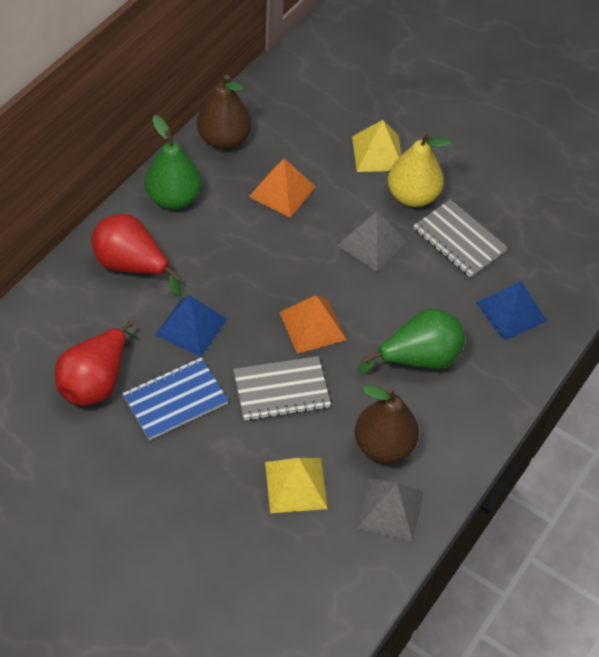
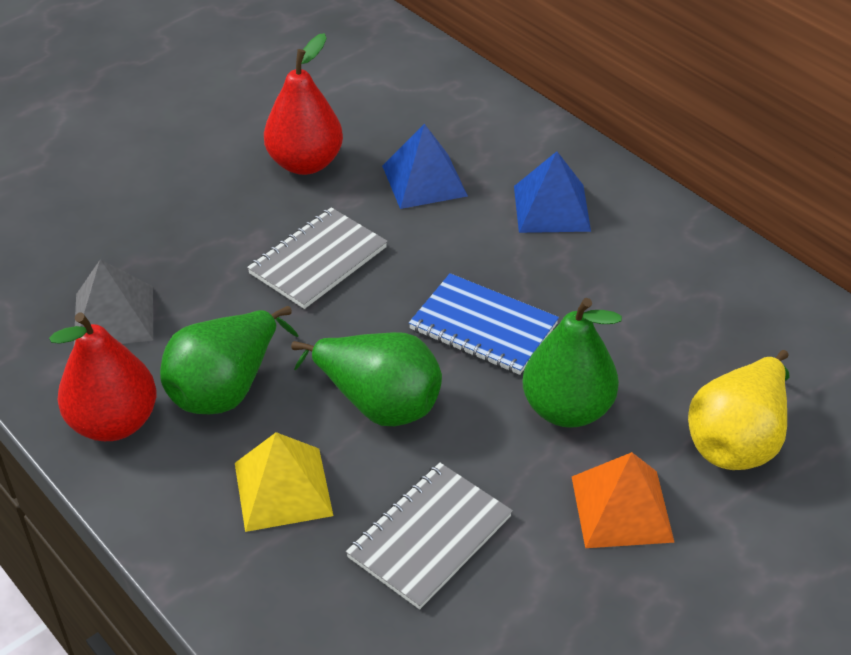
brown pear: [197,75,251,150] [355,385,419,463] = 2 -> none = 0
green pear: [145,115,202,210] [359,308,465,375] = 2 -> [160,306,298,414] [291,332,442,426] [523,298,622,428] = 3
grey pyramid: [337,211,407,271] [356,478,424,542] = 2 -> [74,259,153,345] = 1
orange pyramid: [249,158,316,218] [279,295,346,354] = 2 -> [572,452,675,548] = 1
yellow pyramid: [265,458,328,513] [352,120,402,172] = 2 -> [235,432,333,532] = 1

